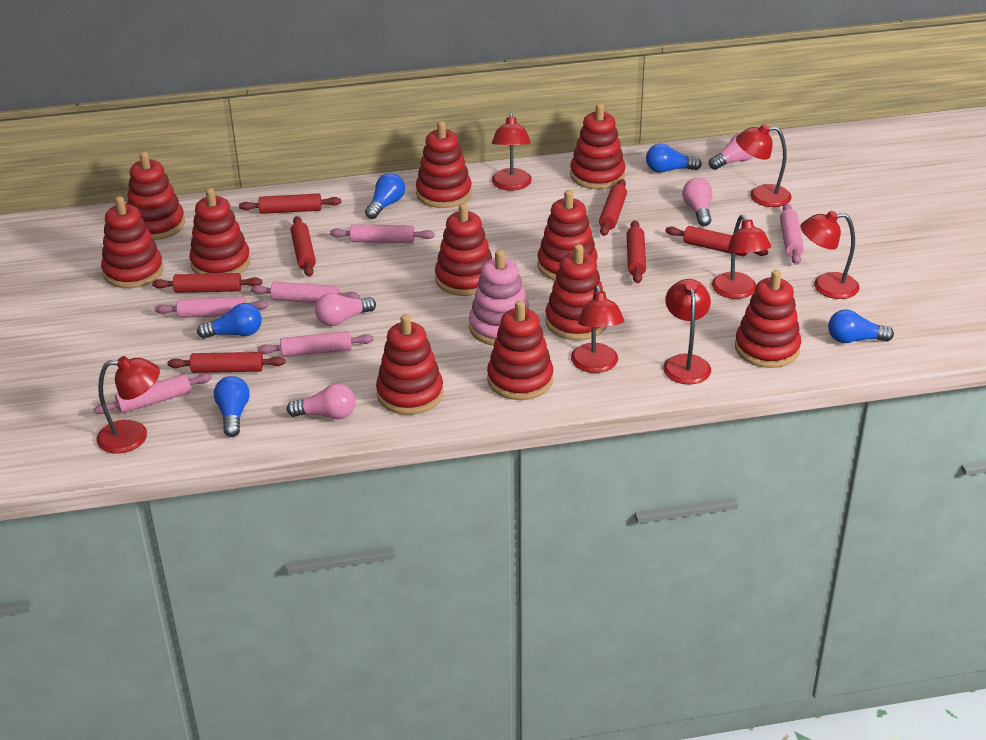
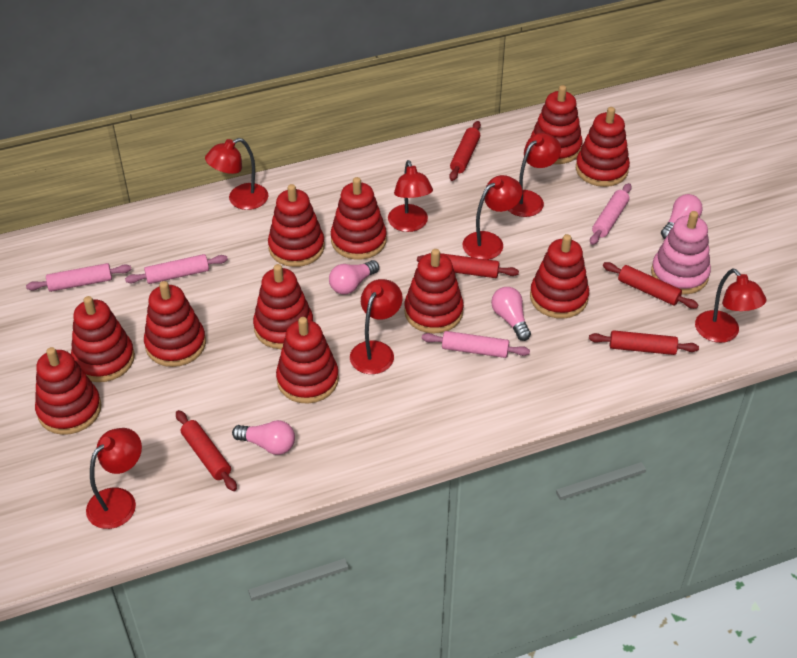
blue light bulb: [197,303,262,339] [214,376,250,437] [365,173,405,219] [646,144,702,173] [828,309,894,343] = 5 -> none = 0
pink rolling pin: [94,373,212,414] [155,297,268,318] [251,282,360,303] [258,331,374,357] [330,224,434,243] [780,203,804,265] = 6 -> [26,263,131,292] [125,254,228,284] [422,331,530,358] [590,183,632,245] = 4
red rolling pin: [152,273,262,293] [168,352,285,373] [239,193,341,214] [291,216,316,277] [599,179,627,236] [627,220,646,283] [665,226,768,257] = 7 -> [176,410,237,491] [417,253,519,278] [449,121,481,181] [589,330,699,355] [603,262,698,309] = 5

